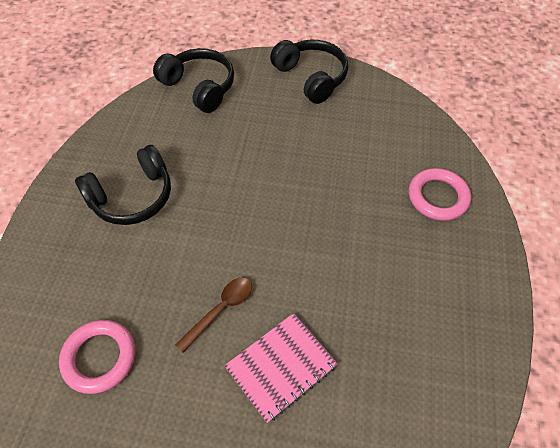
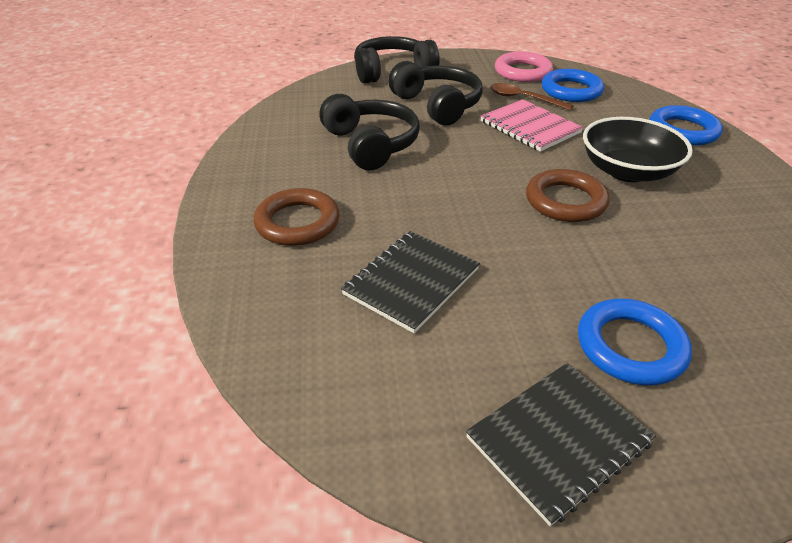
black bowl: none = 0 -> [583,117,693,182] = 1
black notebook: none = 0 -> [341,231,480,333] [466,363,656,526] = 2
blue ring: none = 0 -> [542,69,604,102] [578,299,692,385] [649,105,723,146] = 3
brown ring: none = 0 -> [253,188,340,246] [526,169,609,222] = 2
pink ring: [59,320,135,394] [408,168,471,221] = 2 -> [495,51,553,82] = 1

